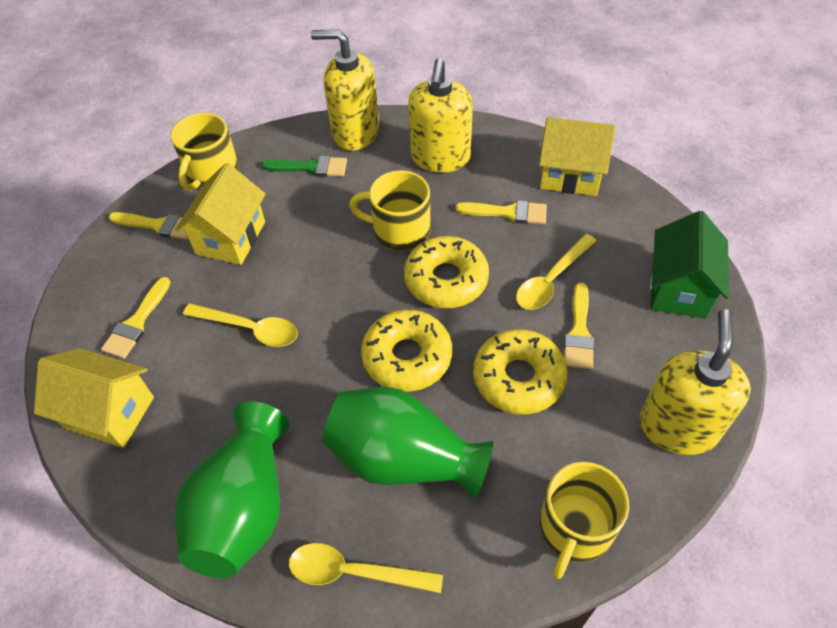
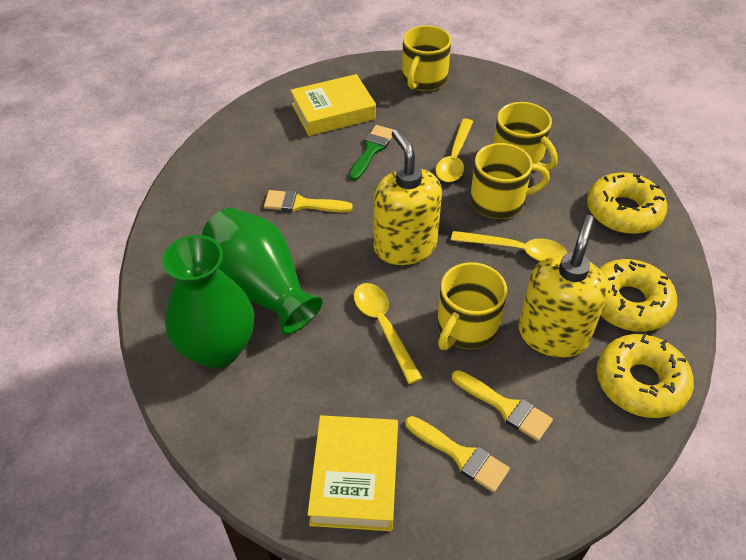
green house: [650,211,729,319] = 1 -> none = 0
yellow book: none = 0 -> [290,74,376,136] [307,415,398,531] = 2
yellow brush: [101,277,171,359] [109,212,188,240] [455,200,547,224] [564,283,595,369] = 4 -> [264,190,353,212] [405,416,510,493] [452,370,553,441] = 3
yellow house: [34,348,154,448] [175,163,266,265] [539,117,616,196] = 3 -> none = 0
yellow mug: [171,113,239,191] [349,170,431,251] [539,462,629,579] = 3 -> [402,25,451,91] [437,262,507,350] [470,143,550,219] [493,102,558,172] = 4
yellow soap dispenser: [311,29,379,151] [408,58,473,173] [640,309,751,455] = 3 -> [374,129,442,265] [518,215,609,358] = 2

